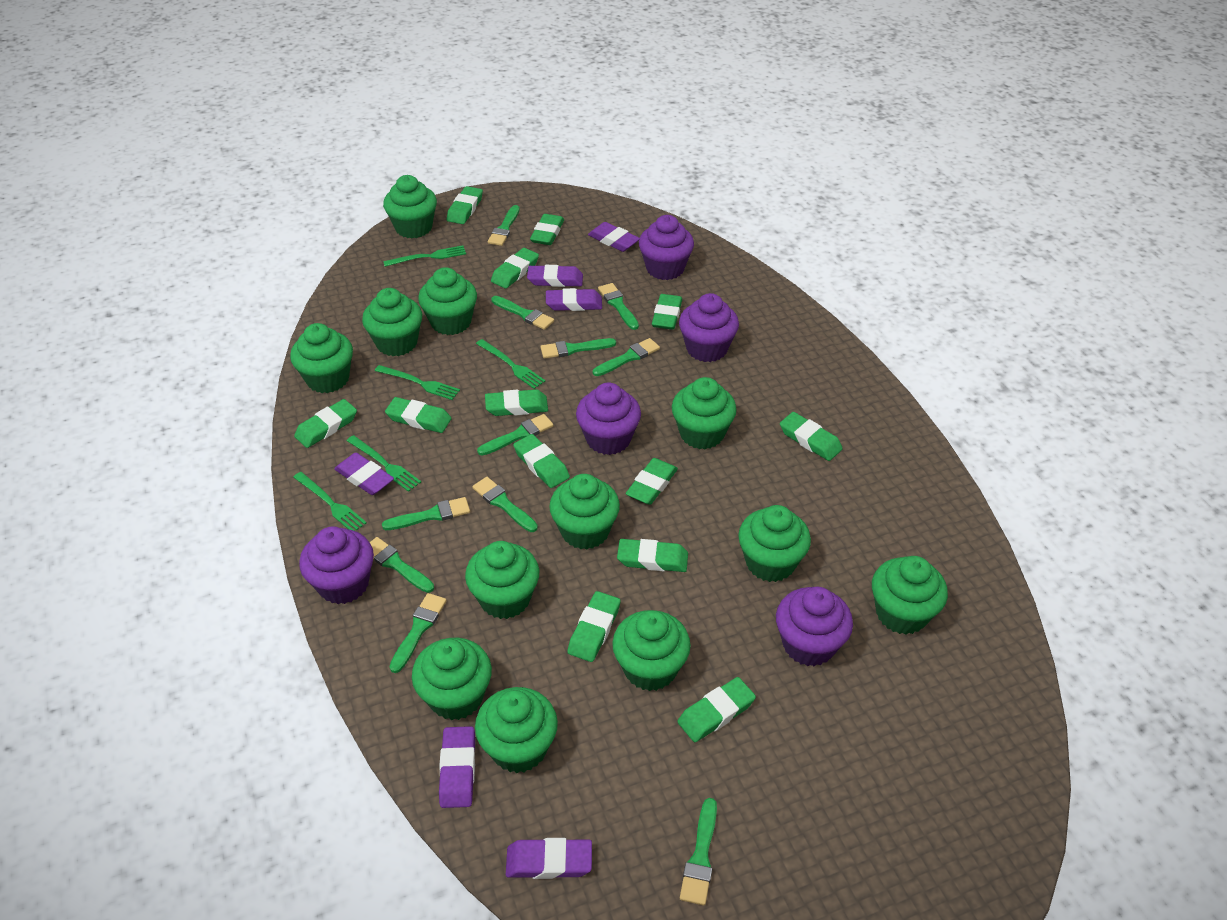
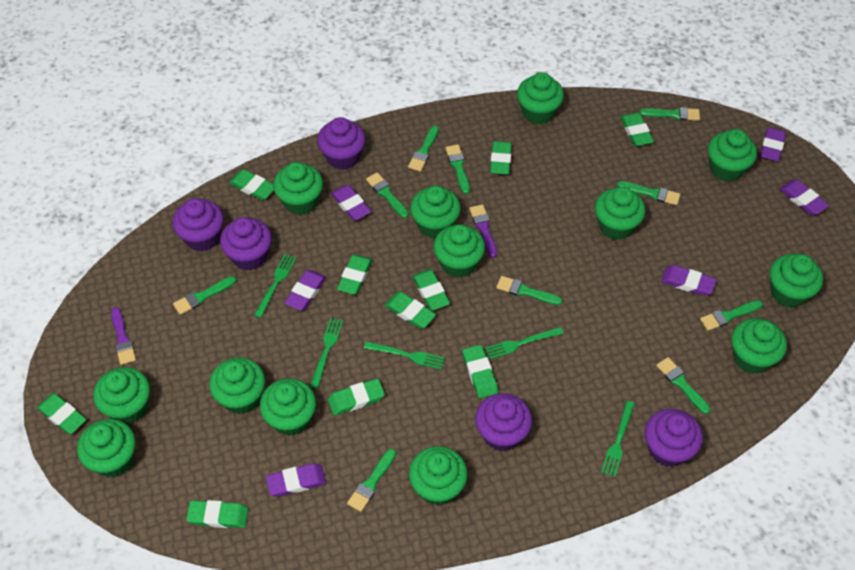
green brush: [369,537,434,593] [382,497,470,530] [389,593,447,673] [472,477,538,532] [477,414,554,456] [488,205,520,246] [491,296,554,330] [540,338,616,359] [593,338,660,376] [598,283,639,330] [680,798,717,906] = 11 -> [173,276,236,315] [347,449,396,512] [366,172,409,218] [408,125,439,172] [446,144,470,194] [496,276,562,305] [617,181,680,205] [639,107,700,121] [656,357,710,414] [700,300,763,331] = 10
green cupcake: [290,323,353,393] [362,288,422,356] [383,175,437,238] [412,638,492,720] [418,267,477,335] [465,541,539,619] [475,687,558,773] [549,474,620,550] [612,610,691,691] [672,377,737,449] [738,505,811,582] [872,556,948,635] = 12 -> [77,419,136,477] [93,367,150,424] [209,357,265,414] [260,378,316,436] [273,162,323,215] [409,446,468,506] [410,186,461,239] [433,224,485,278] [517,72,564,124] [595,187,645,240] [708,129,757,182] [731,318,787,374] [770,254,823,308] = 13
green eraser: [294,399,357,448] [385,397,452,433] [447,186,483,224] [485,389,548,416] [491,248,539,289] [513,434,570,488] [530,214,564,245] [567,591,621,662] [617,539,688,572] [626,458,678,505] [652,294,682,330] [677,677,756,742] [780,412,843,461] = 13 -> [37,393,86,434] [186,500,248,528] [229,169,274,200] [328,379,385,416] [337,254,372,295] [385,292,436,328] [412,270,450,310] [463,345,498,398] [490,141,512,175] [620,113,654,146] = 10
purple brush: none = 0 -> [111,307,136,365] [470,205,497,258] = 2

